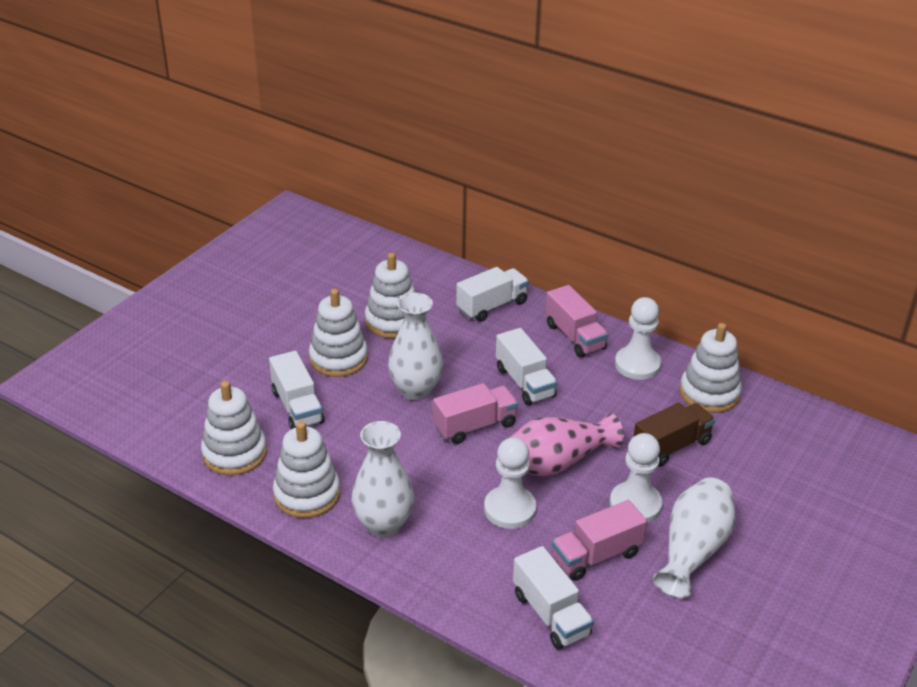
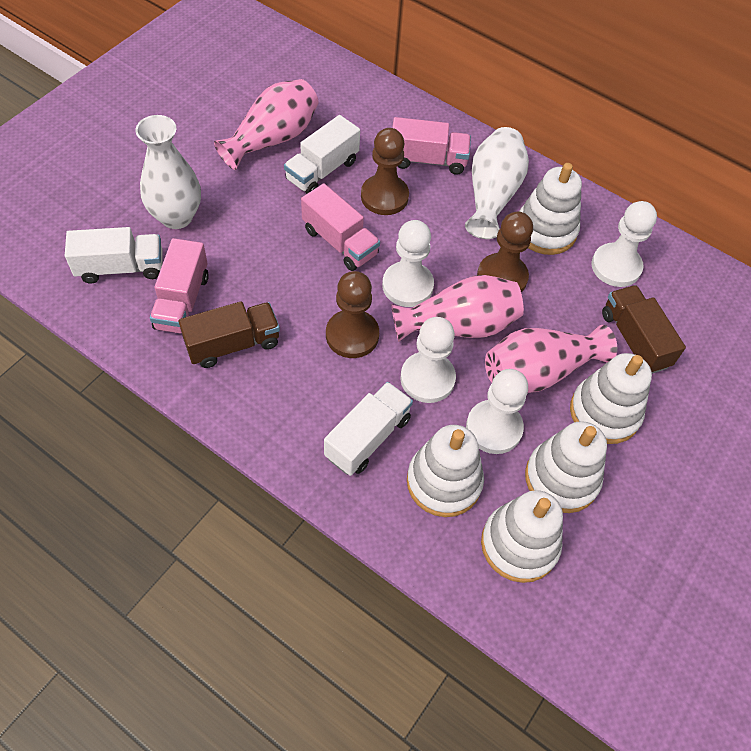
brown pawn: none = 0 -> [326,271,379,358] [361,128,409,215] [477,212,533,292] = 3
brown truck: [633,403,715,467] = 1 -> [178,301,280,368] [602,285,686,374] = 2
pink vase: [509,413,624,476] = 1 -> [214,79,319,170] [391,275,524,342] [485,325,617,393] = 3
white pawn: [484,437,537,529] [610,433,662,523] [615,297,661,380] = 3 -> [382,220,434,307] [400,317,456,403] [466,369,528,454] [591,201,657,287] = 4
white truck: [269,351,325,429] [456,267,529,322] [496,328,557,405] [513,546,594,649] = 4 -> [65,227,162,284] [284,115,360,194] [324,382,413,476] = 3
white vase: [352,421,414,538] [388,292,443,400] [653,477,736,598] = 3 -> [135,115,201,229] [465,127,529,239] = 2

